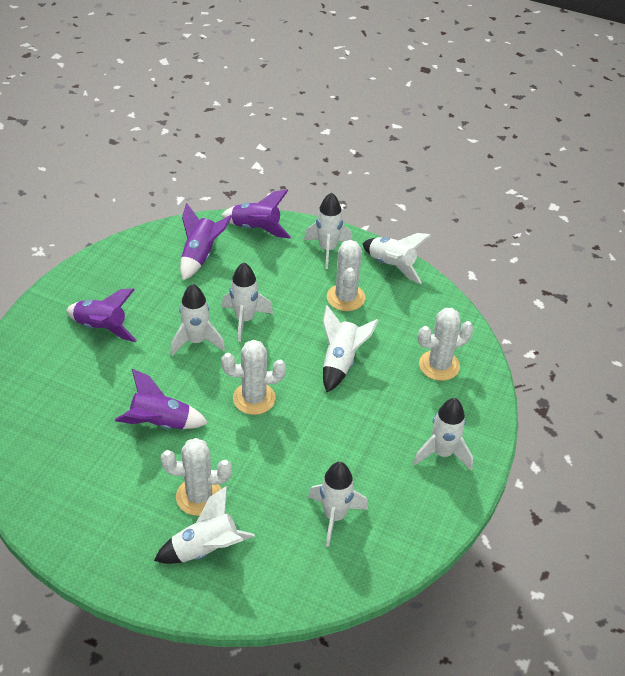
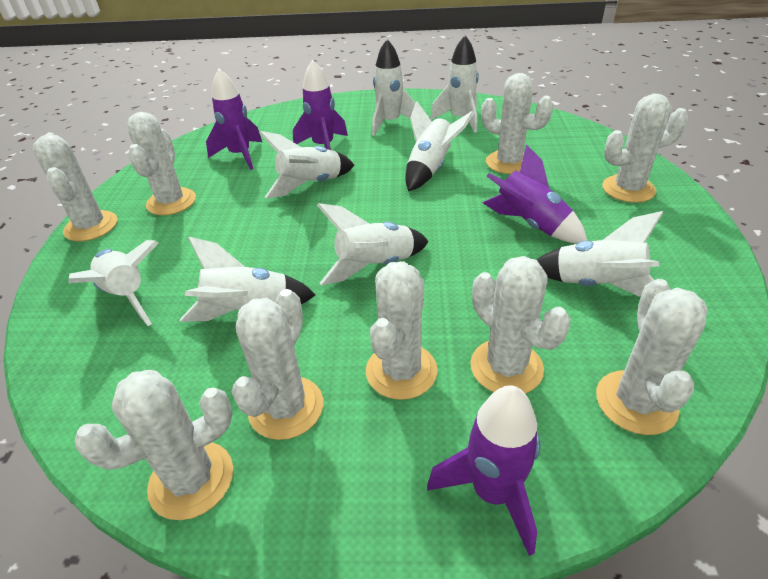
white cactus: [161,438,232,516] [222,340,286,415] [327,240,365,311] [418,308,474,381] = 4 -> [33,134,118,241] [75,370,233,520] [127,112,196,215] [232,289,323,440] [366,261,438,400] [470,256,571,394] [481,73,554,174] [596,279,708,435] [602,93,688,203] = 9

